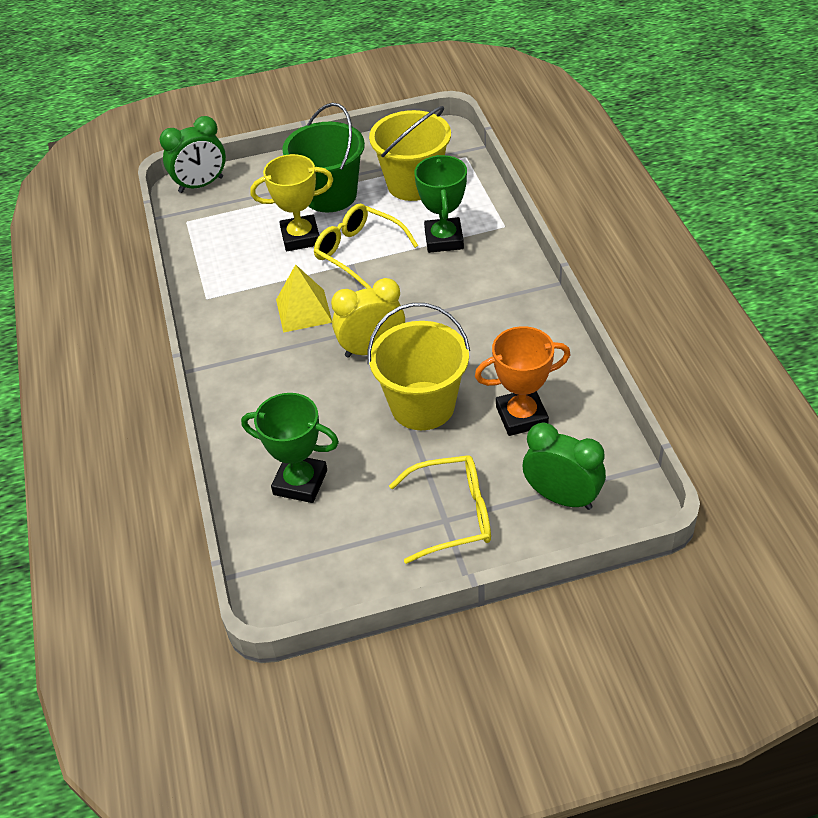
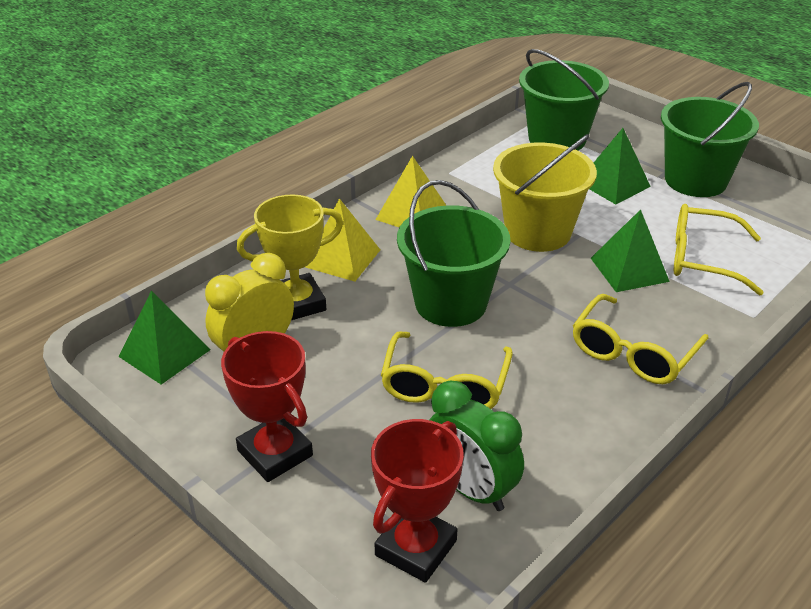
green bucket: [282,103,365,212] = 1 -> [397,180,510,327] [519,49,609,151] [661,82,759,197] = 3
green clock: [160,116,226,193] [523,422,606,510] = 2 -> [430,381,524,511] = 1
green pyramid: none = 0 -> [118,290,211,385] [589,128,651,204] [591,209,670,292] = 3
green trophy: [241,393,339,503] [414,155,467,253] = 2 -> none = 0
orange trophy: [475,326,571,436] = 1 -> none = 0
red trophy: none = 0 -> [221,331,313,482] [371,419,464,583] = 2
yellow bucket: [368,303,470,430] [369,106,451,201] = 2 -> [493,134,597,252] = 1
yellow glasses: [314,204,418,289] [389,455,491,564] = 2 -> [381,331,513,409] [573,294,709,384] [674,204,764,295] = 3
yellow pyramid: [276,264,332,333] = 1 -> [306,198,380,281] [375,156,447,227] = 2

